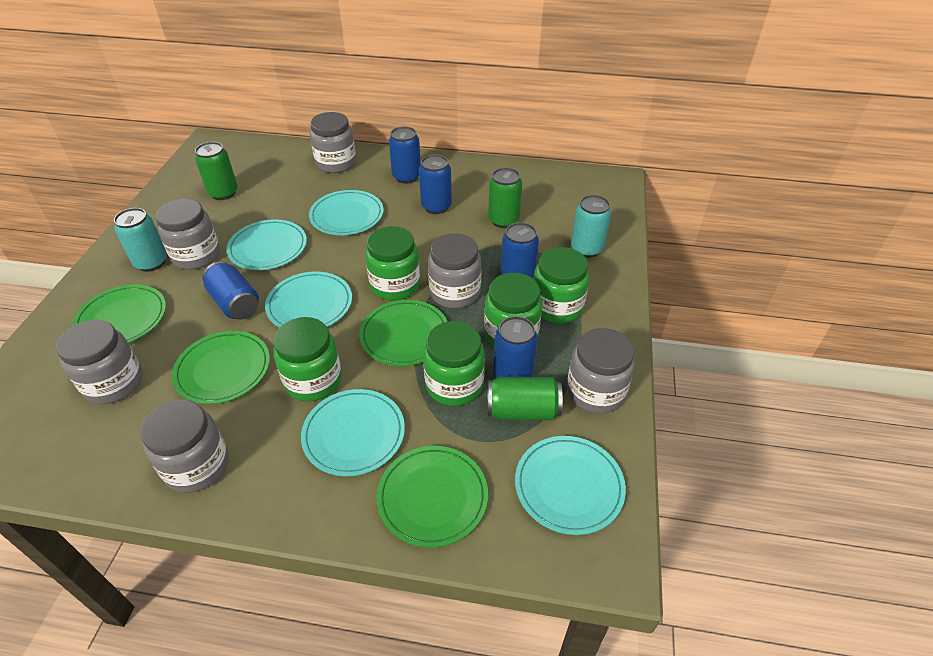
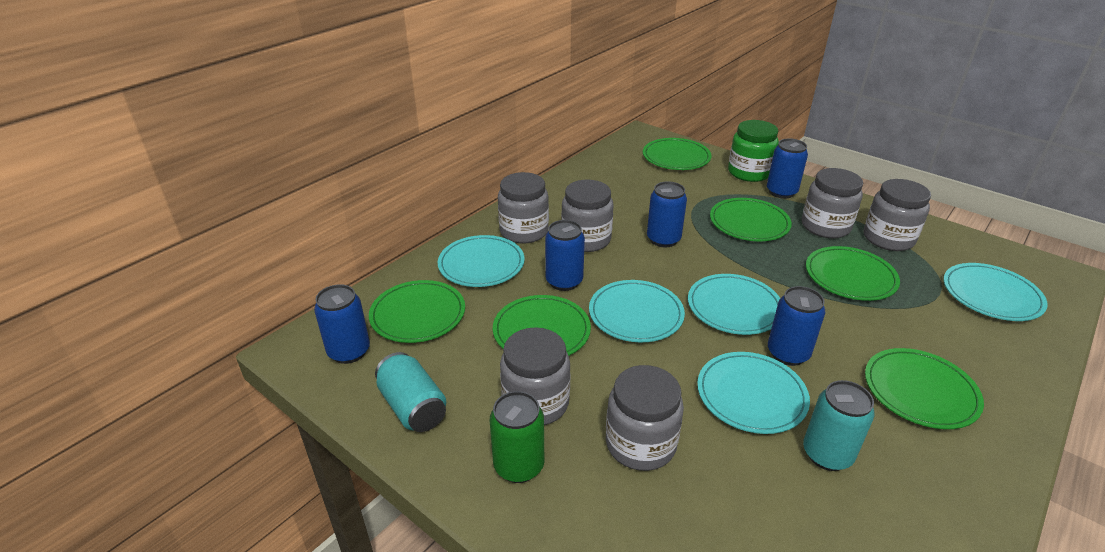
green can: [195,142,238,200] [488,167,522,228] [488,377,563,420] = 3 -> [490,391,544,483] = 1
green jar: [273,317,342,401] [365,226,420,301] [423,321,485,406] [484,273,542,346] [534,247,589,324] = 5 -> [728,120,779,182] = 1
green plate: [72,284,166,343] [172,331,270,404] [359,300,448,366] [377,446,488,548] = 4 -> [369,280,465,343] [493,295,591,356] [643,138,712,170] [710,198,792,241] [806,246,900,301] [865,348,984,429] = 6

